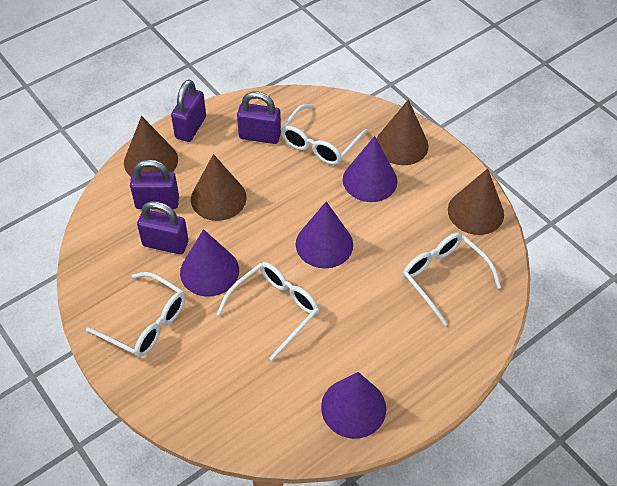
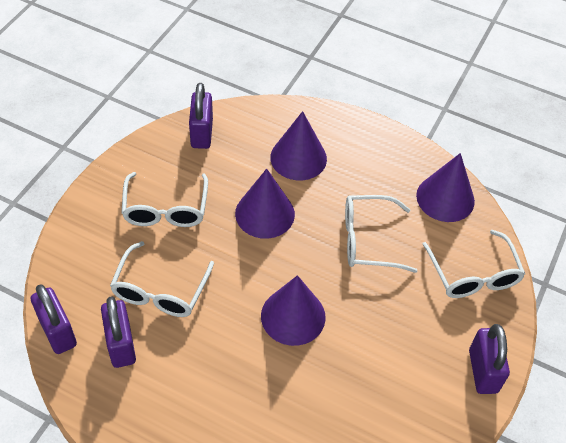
brown cone: [124,116,178,177] [191,154,247,221] [376,99,428,165] [448,168,504,235] = 4 -> none = 0

